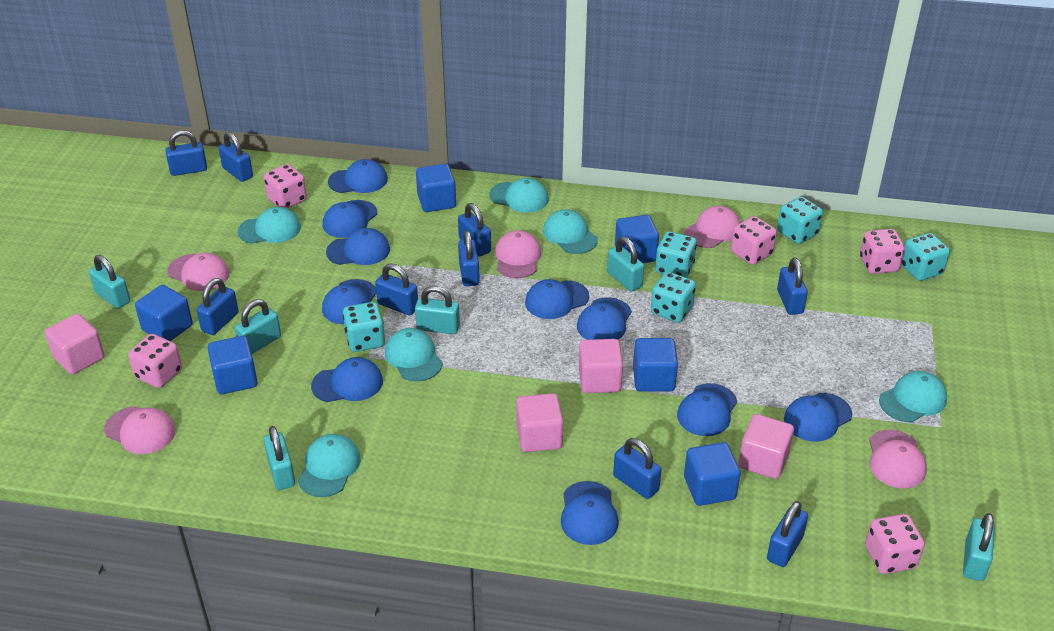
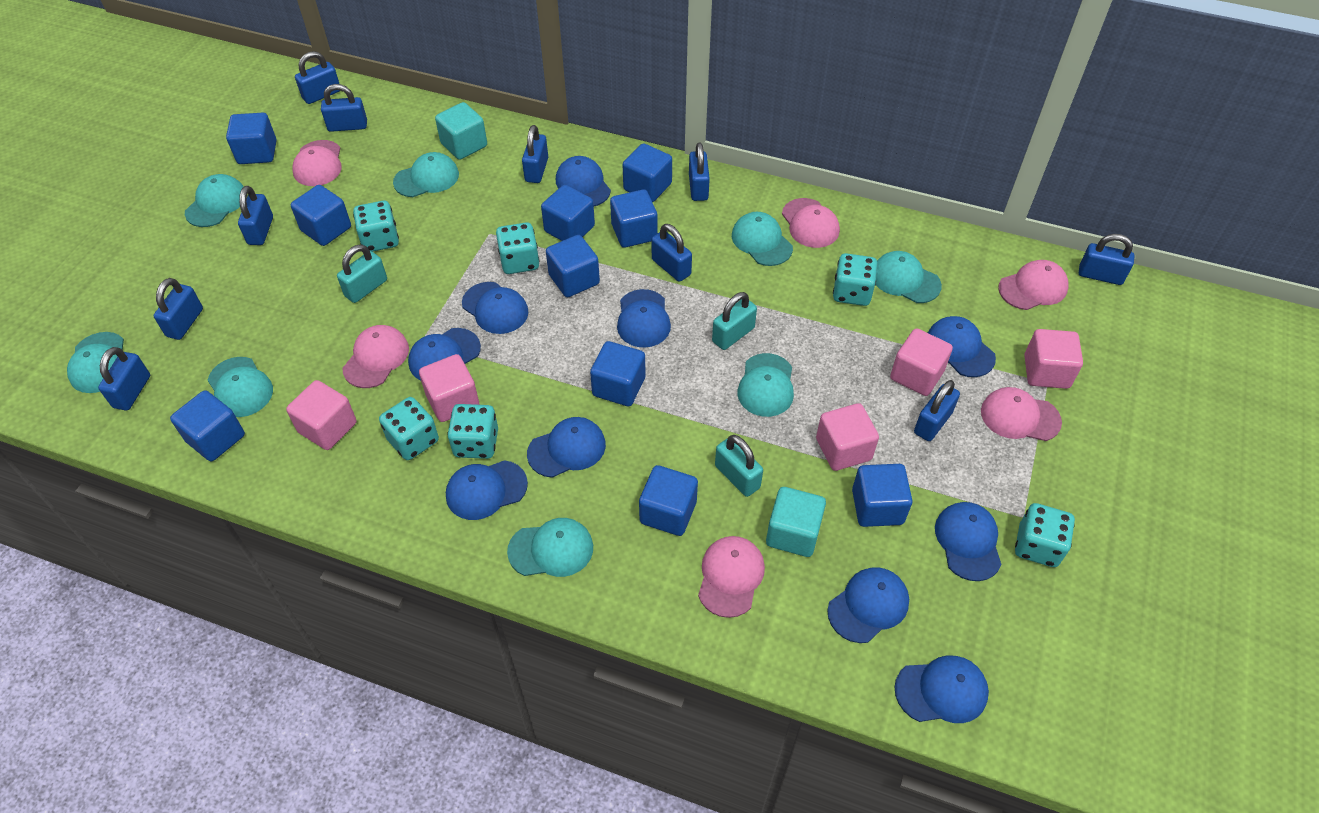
blue cube: [135,285,193,341] [208,336,258,394] [416,164,456,212] [615,215,659,263] [633,338,678,392] [684,442,741,506] = 6 -> [170,390,245,461] [226,113,276,164] [291,185,351,246] [541,185,595,241] [546,235,600,297] [590,341,646,406] [610,189,658,248] [622,143,672,202] [639,465,698,536] [852,464,912,527] = 10
blue padlock: [165,130,207,176] [196,278,239,335] [219,132,253,182] [375,263,418,316] [458,203,491,257] [458,230,480,286] [613,438,661,499] [767,501,808,567] [777,258,808,315] = 9 -> [98,347,150,410] [154,278,203,340] [238,186,273,245] [295,51,341,104] [321,84,367,132] [522,125,548,183] [651,224,692,282] [689,142,710,201] [914,380,960,441] [1079,234,1135,285] = 10
pink cap: [104,406,176,454] [167,253,229,291] [495,230,541,278] [685,206,741,248] [869,429,927,489] = 5 -> [292,140,342,186] [343,325,409,388] [698,536,765,618] [782,198,840,248] [981,387,1062,441] [998,260,1069,310] = 6
pink cube: [45,314,105,375] [516,393,563,452] [579,339,623,393] [739,414,794,479] = 4 -> [286,380,357,450] [419,354,479,422] [816,403,879,471] [890,328,953,396] [1024,329,1083,389] = 5
pink dice: [128,334,182,388] [264,164,307,208] [731,216,777,265] [860,229,905,274] [865,514,925,574] = 5 -> none = 0
turquoise cap: [238,207,301,244] [298,434,361,497] [385,328,443,381] [489,178,549,213] [543,209,598,254] [879,371,947,422] = 6 -> [67,332,124,393] [185,174,244,227] [207,357,273,417] [393,152,459,197] [507,518,593,577] [732,212,793,266] [737,353,794,417] [876,251,942,303] = 8
turquoise cube: none = 0 -> [435,102,487,160] [766,487,826,557] = 2
turquoise dice: [343,302,385,352] [651,272,696,323] [655,231,697,278] [777,196,823,244] [901,233,950,281] = 5 -> [353,201,399,252] [379,397,439,460] [448,404,498,459] [496,222,539,274] [833,253,877,306] [1015,503,1075,567] = 6
turquoise padlock: [89,255,130,309] [235,299,281,354] [264,426,295,490] [415,286,460,334] [607,237,644,292] [963,513,995,581] = 6 -> [337,245,387,303] [712,292,757,350] [715,435,763,497] = 3

